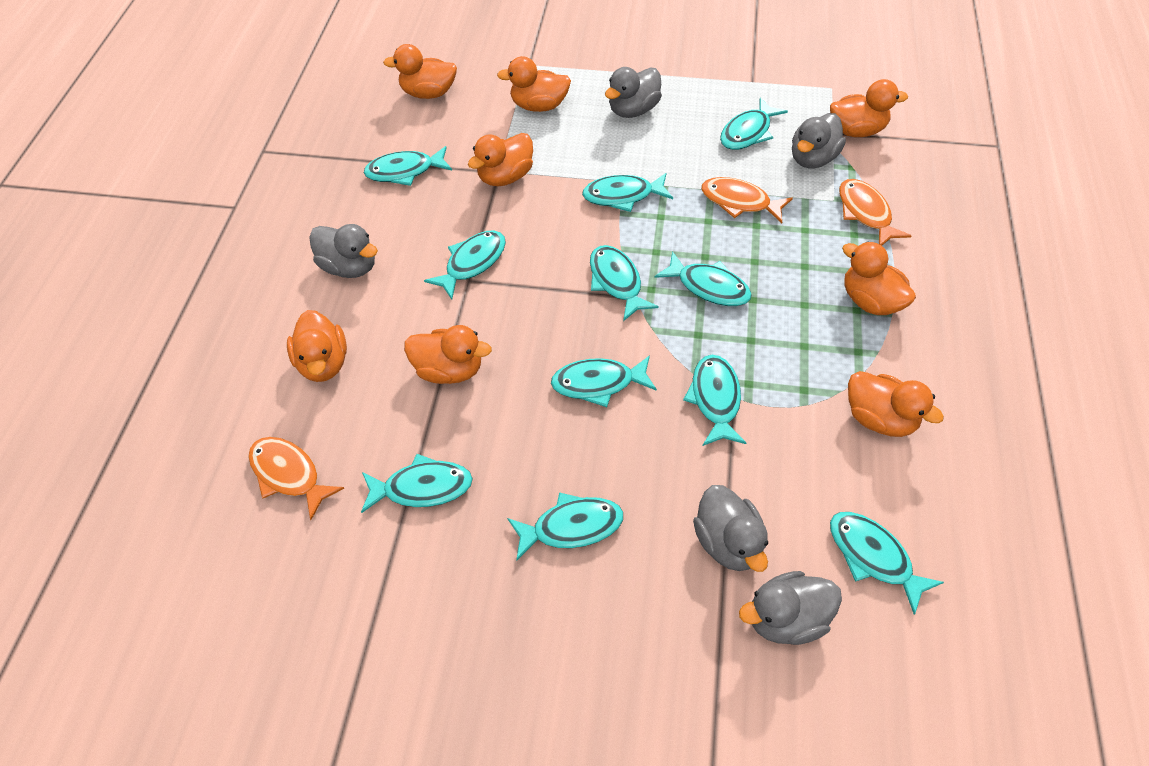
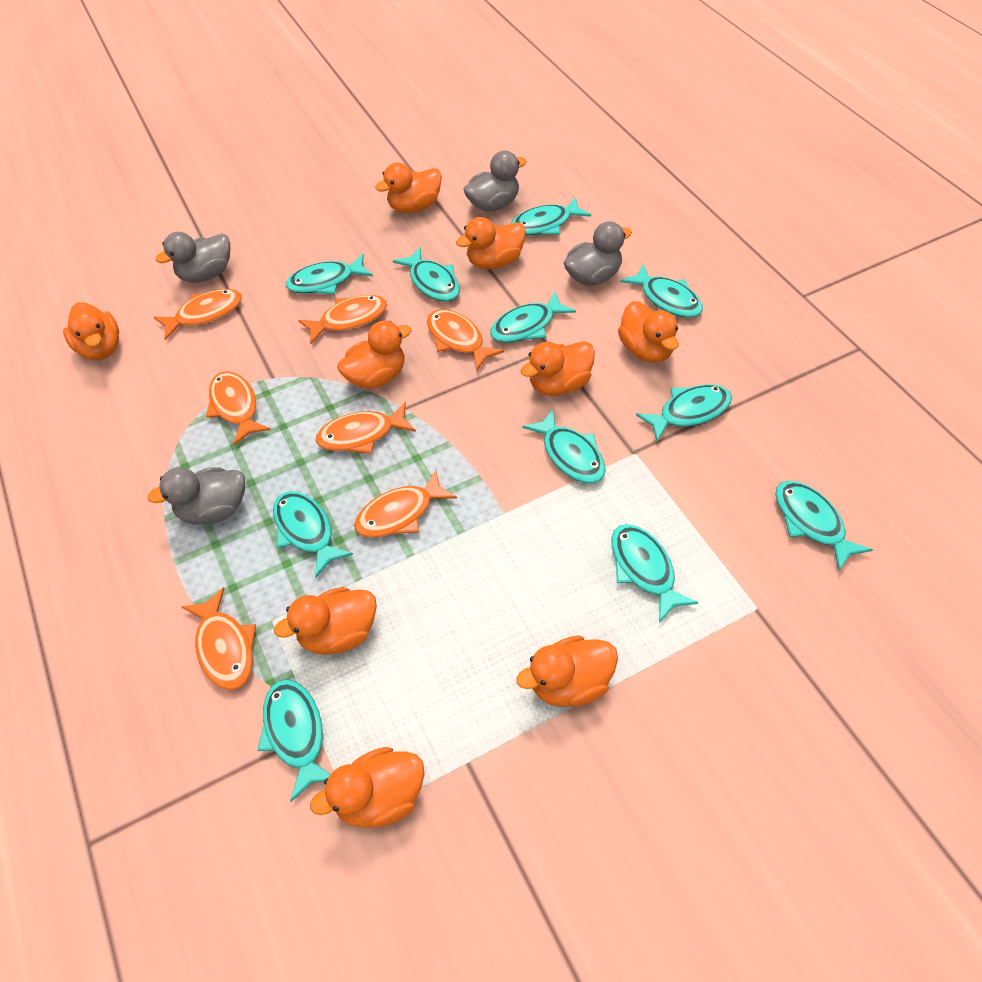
grey duck: [309,224,378,278] [605,67,662,118] [693,485,768,572] [739,571,842,645] [792,113,846,168] = 5 -> [148,467,245,525] [156,232,230,283] [463,150,527,212] [564,221,632,286] = 4
orange duck: [287,310,347,382] [383,44,457,99] [404,325,492,384] [468,133,533,186] [497,56,571,112] [830,79,908,137] [842,241,916,315] [848,371,944,437] = 8 -> [63,302,119,360] [274,587,377,655] [310,747,425,828] [337,321,412,389] [375,163,442,213] [456,217,526,269] [516,635,618,707] [521,341,595,396] [618,301,679,363] = 9
orange fish: [248,437,345,520] [701,177,793,223] [839,179,911,245] = 3 -> [154,289,242,340] [182,587,256,690] [206,371,271,445] [298,295,387,344] [316,402,416,454] [354,470,457,538] [427,309,504,370] = 7

